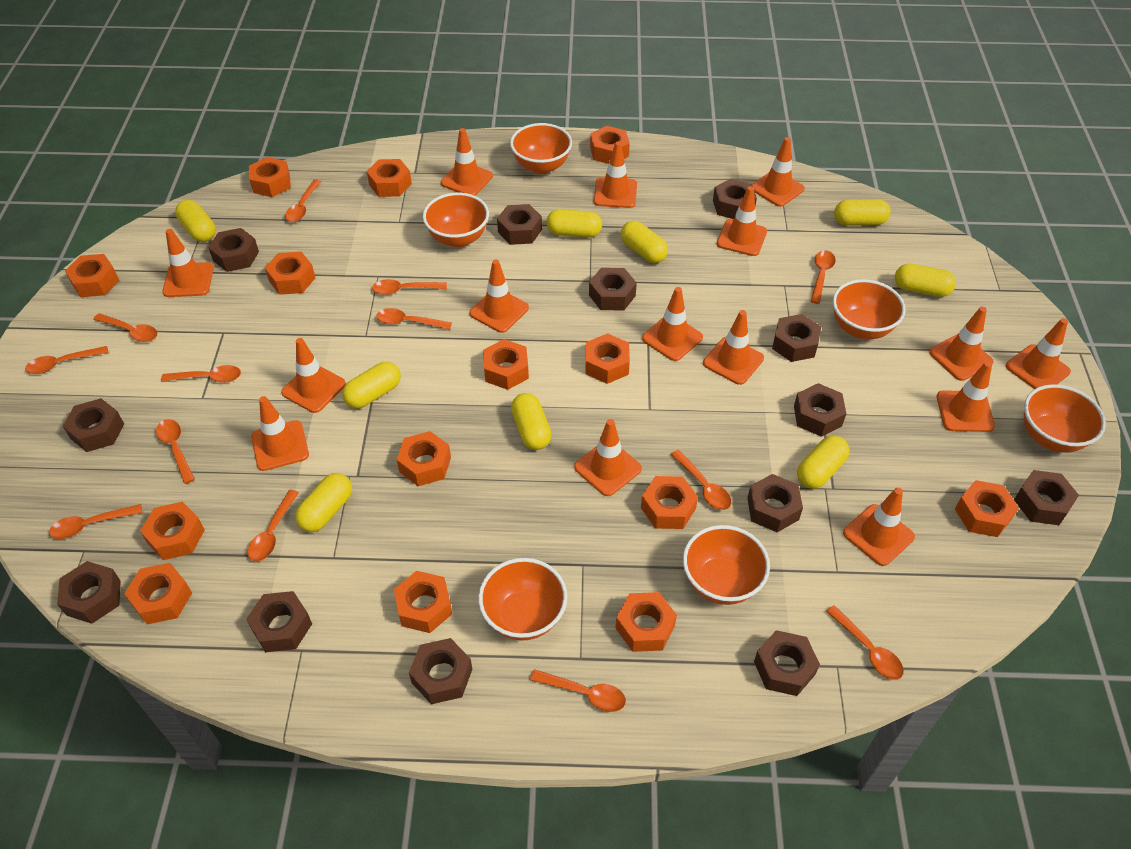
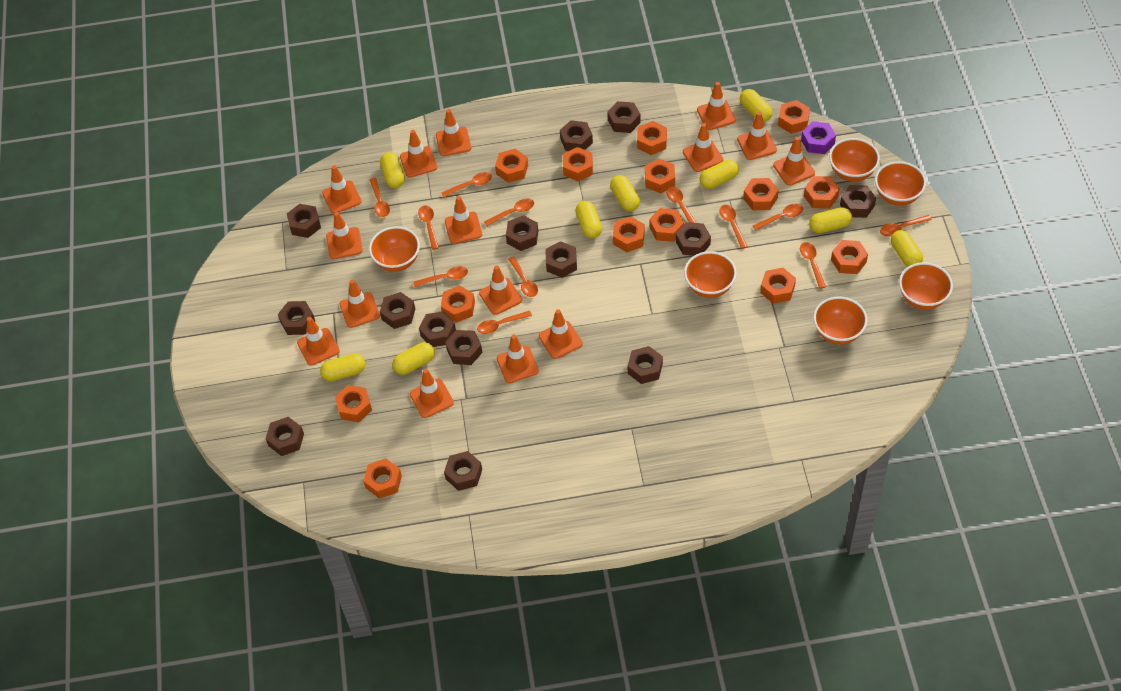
brown nut: [57,561,121,624] [63,398,124,452] [208,228,259,272] [246,591,312,652] [409,638,472,704] [497,204,542,245] [589,268,637,311] [713,179,757,219] [747,474,803,532] [754,630,820,696] [772,314,821,362] [794,383,846,437] [1014,470,1079,525] = 13 -> [266,417,304,456] [278,301,315,335] [287,204,321,238] [380,292,415,329] [419,311,456,347] [444,451,482,491] [445,330,483,365] [506,215,538,251] [545,241,577,278] [560,120,593,151] [607,101,641,133] [627,346,663,384] [676,222,711,256] [840,185,876,218] = 14
orange spoon: [25,346,108,374] [49,504,143,539] [93,313,157,342] [156,419,195,484] [161,365,241,383] [248,490,299,562] [285,179,321,222] [372,279,447,295] [376,308,452,330] [530,669,626,712] [671,450,731,510] [810,250,836,304] [826,605,904,680] = 13 -> [370,178,390,217] [413,266,468,287] [418,205,439,250] [441,172,492,197] [477,311,532,334] [484,198,534,226] [508,256,538,297] [666,187,696,223] [719,205,748,249] [753,204,803,230] [800,242,826,289] [880,215,932,237] = 12
purple nut: none = 0 -> [801,121,836,154] = 1

